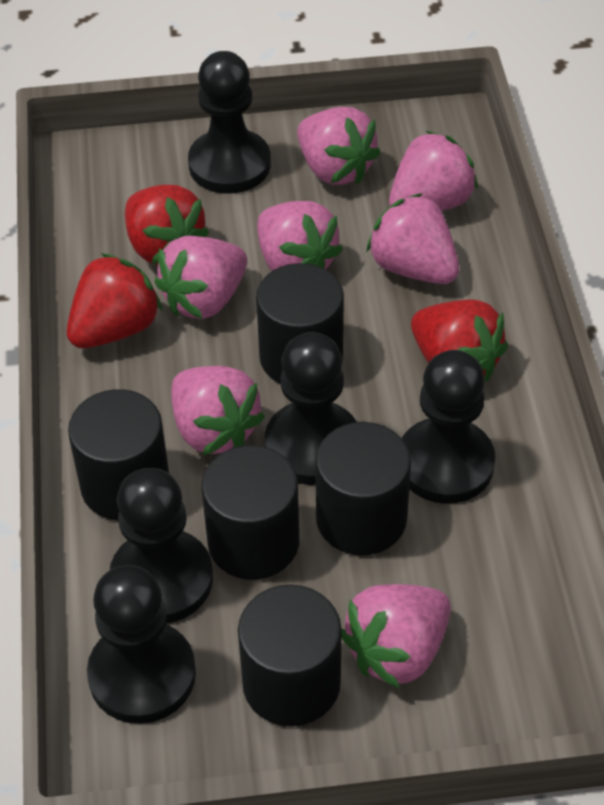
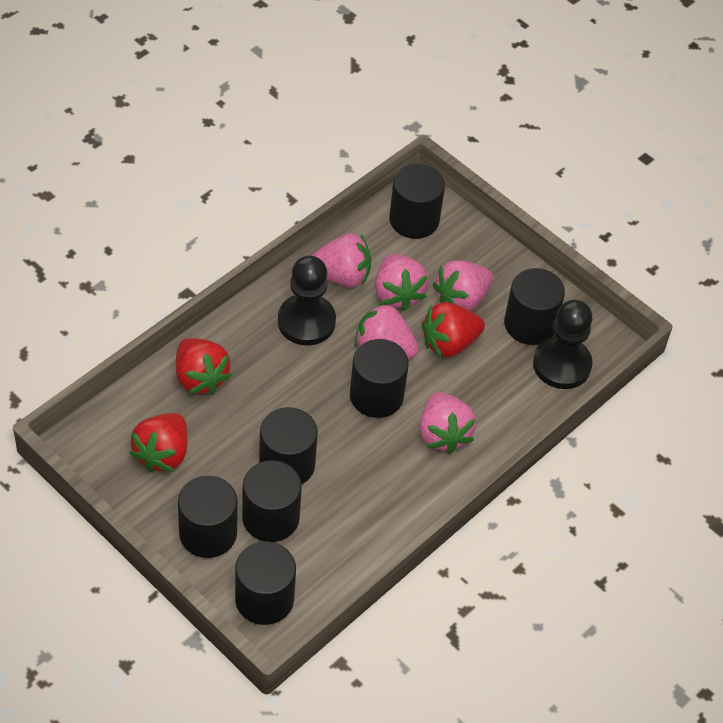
black cylinder: [68,389,169,521] [202,445,299,580] [238,585,342,727] [256,263,344,384] [315,422,411,556] = 5 -> [178,476,238,558] [235,542,296,625] [242,460,302,542] [259,407,318,484] [350,339,409,418] [389,164,445,239] [504,268,565,345] = 7
black pawn: [87,565,196,724] [110,468,213,623] [188,51,271,194] [265,332,357,485] [402,350,495,504] = 5 -> [278,255,336,345] [533,300,593,389] = 2
pink strawberry: [155,236,247,319] [171,366,265,455] [257,201,343,271] [297,107,381,185] [341,584,451,688] [366,193,459,284] [389,131,478,211] = 7 -> [311,233,371,287] [355,302,419,359] [375,254,429,311] [420,392,476,454] [433,260,493,311] = 5

